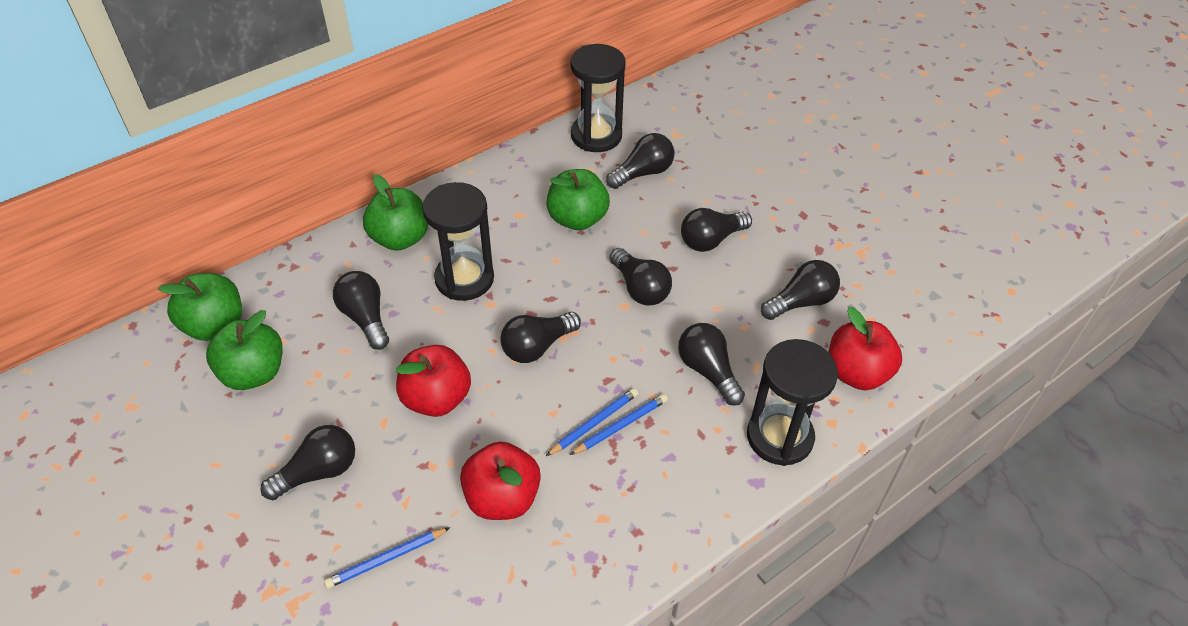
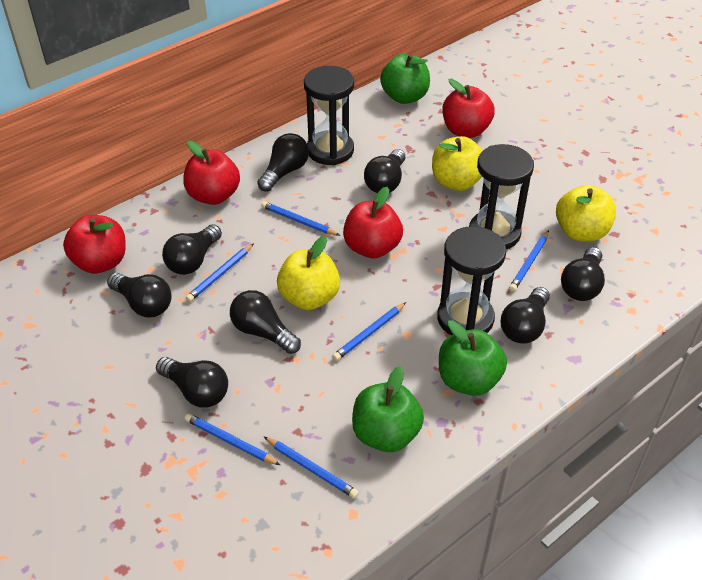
blue pencil: [324,527,450,589] [546,388,638,456] [570,394,668,455] = 3 -> [185,413,280,465] [186,243,254,302] [261,201,340,236] [264,437,359,498] [332,302,406,361] [509,230,549,291] = 6
green apple: [158,273,242,341] [206,310,282,390] [363,174,428,251] [546,169,610,230] = 4 -> [352,366,424,452] [380,54,430,104] [439,320,507,396] = 3
red apple: [396,345,471,417] [460,442,541,520] [829,307,902,390] = 3 -> [63,215,126,274] [183,141,240,205] [343,187,403,259] [443,79,495,138] = 4
yellow apple: none = 0 -> [277,236,340,310] [432,136,483,191] [556,185,616,242] = 3

